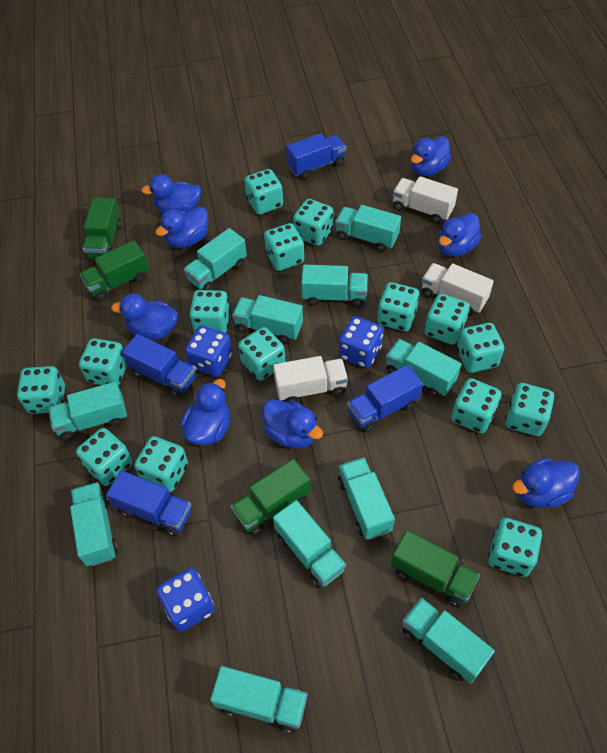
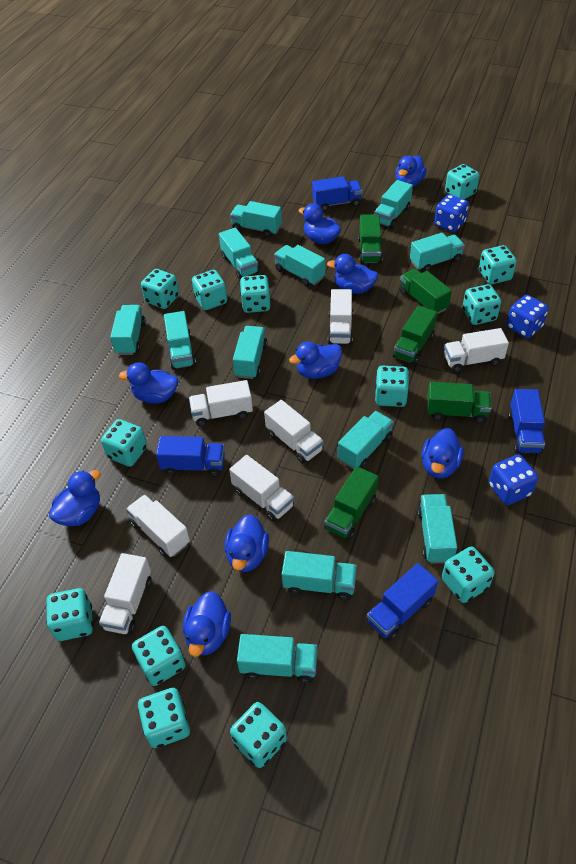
blue duck: [111,294,178,340] [141,174,201,213] [155,206,208,248] [180,379,230,445] [262,399,323,449] [411,136,451,176] [438,213,481,257] [512,458,580,508] = 8 -> [49,470,101,526] [119,362,178,404] [183,591,231,657] [224,514,269,572] [289,342,342,379] [299,203,341,244] [327,254,378,294] [395,155,427,187] [421,428,464,479] = 9
green truck: [80,240,149,301] [82,198,122,260] [231,459,311,535] [391,530,480,607] = 4 -> [324,466,378,540] [358,214,383,264] [393,305,437,365] [399,269,452,314] [427,382,491,423] = 5
turquoise dice: [17,366,65,414] [76,428,133,486] [79,338,127,385] [134,436,188,492] [189,290,230,333] [238,327,286,381] [244,169,283,215] [264,223,304,271] [293,199,333,246] [377,282,419,331] [424,294,469,345] [451,378,501,433] [457,323,504,373] [488,518,542,577] [505,383,554,436] = 15 -> [46,588,93,641] [101,419,147,467] [132,626,185,686] [138,688,190,748] [141,269,179,309] [192,270,227,310] [230,702,287,768] [240,275,271,313] [375,366,409,407] [442,547,494,603] [445,164,480,199] [463,284,501,325] [479,245,517,284] = 13
turquoise truck: [48,382,127,441] [70,482,118,566] [184,228,247,290] [210,666,308,733] [232,295,303,344] [273,500,346,588] [301,264,368,307] [335,205,401,252] [338,457,395,540] [386,339,461,398] [402,597,495,684] = 11 -> [110,305,146,355] [164,311,196,370] [219,228,259,279] [230,201,282,237] [233,326,267,379] [237,634,318,683] [274,245,325,287] [282,551,357,600] [338,411,394,469] [374,180,413,228] [410,233,465,272] [417,494,457,564] = 12
white truck: [273,356,348,403] [393,176,458,223] [422,263,494,315] = 3 -> [99,553,152,634] [126,495,190,557] [189,380,253,427] [229,455,294,522] [264,400,324,464] [328,289,353,345] [444,328,509,372] = 7

